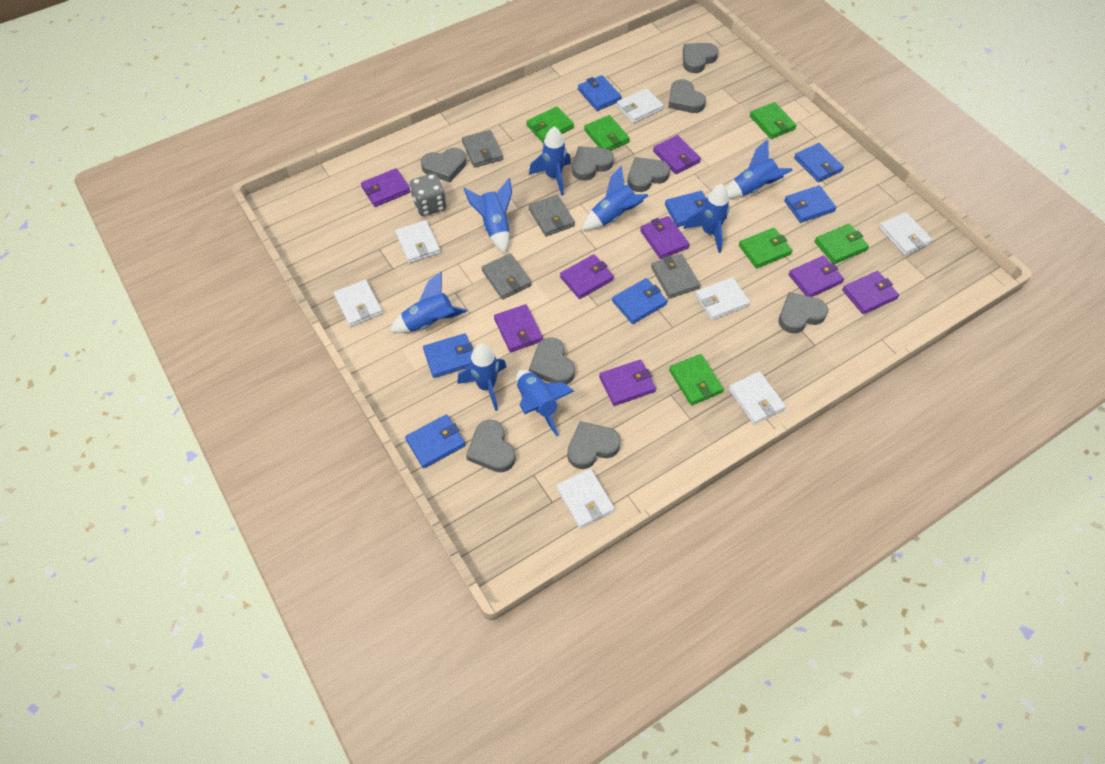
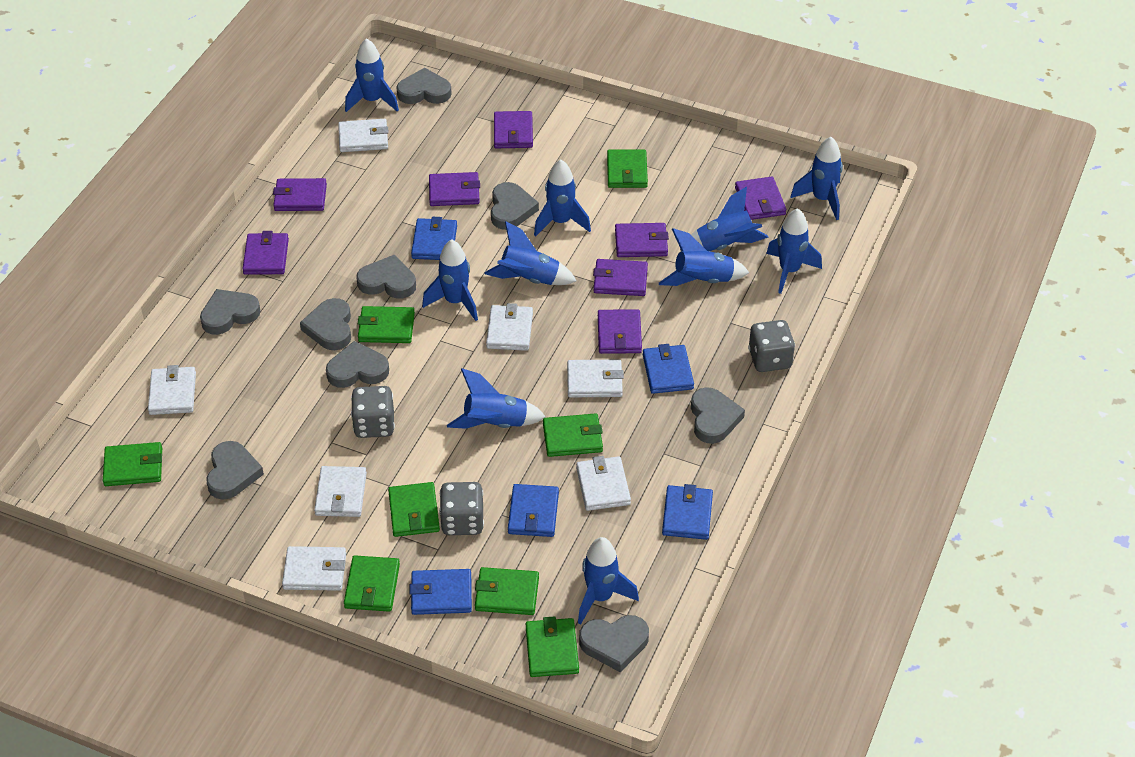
blue rocket: [389,271,467,333] [457,344,506,411] [464,178,512,254] [516,370,574,436] [529,127,571,196] [582,165,648,230] [683,184,730,253] [726,139,793,199] = 8 -> [345,38,399,112] [422,239,478,321] [447,368,546,429] [485,221,577,285] [534,159,591,236] [578,537,639,625] [659,228,749,286] [680,186,769,251] [766,208,822,294] [790,137,843,220] = 10
blue wallet: [405,414,466,468] [423,333,474,378] [578,75,622,111] [612,278,667,324] [665,191,707,227] [784,185,836,223] [794,143,844,182] = 7 -> [409,569,472,615] [411,217,457,260] [508,484,559,537] [643,344,694,394] [662,484,713,540] = 5
green wallet: [526,106,574,143] [584,115,630,151] [669,354,724,405] [739,228,792,268] [750,102,797,139] [814,224,869,264] = 6 -> [103,442,162,486] [344,555,400,612] [358,306,415,343] [388,482,440,537] [475,567,539,615] [526,616,579,677] [543,413,603,457] [607,150,648,188] = 8
grey dice: [409,173,447,216] = 1 -> [351,386,395,438] [439,482,484,535] [748,320,795,372] = 3
grey wallet: [462,130,503,168] [482,253,532,300] [529,195,575,237] [651,254,700,298] = 4 -> none = 0

